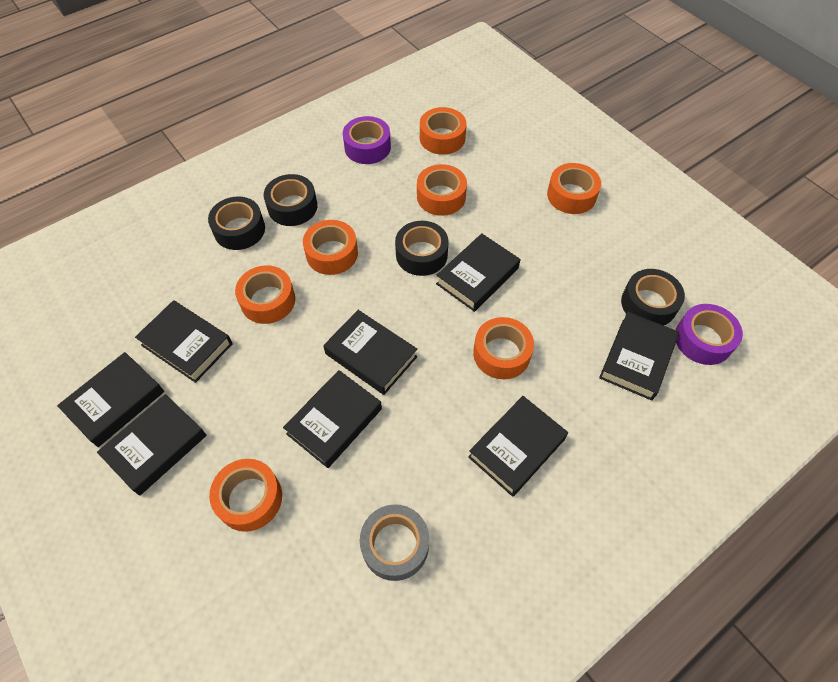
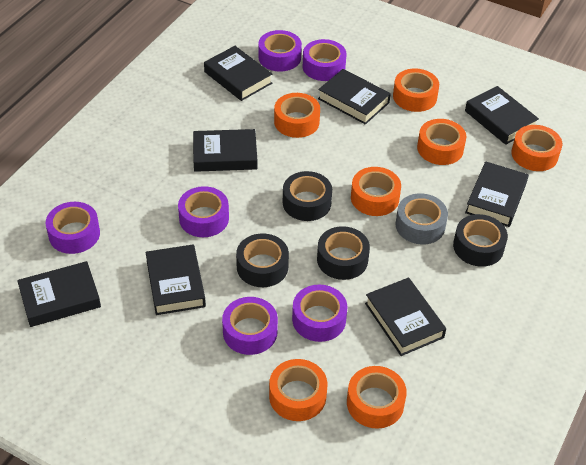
purple tape: [343,116,391,164] [676,304,743,365] = 2 -> [45,202,100,254] [178,186,229,237] [222,297,278,355] [258,30,302,72] [292,285,348,342] [302,39,346,81] = 6

